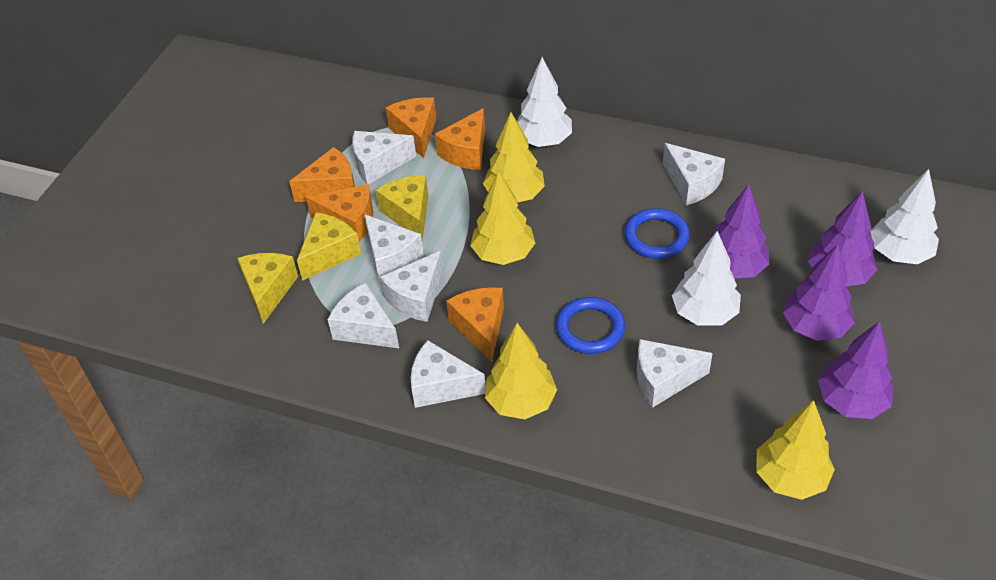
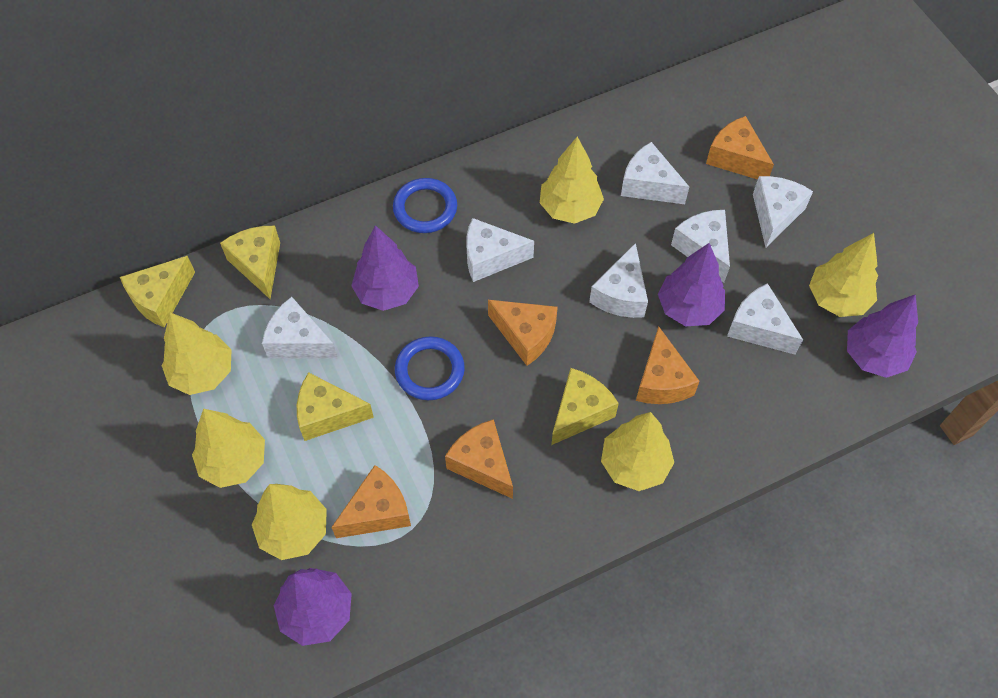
white tree: [517,57,572,147] [672,231,741,326] [870,169,939,264] = 3 -> none = 0
yellow cheese: [237,253,298,324] [297,212,361,281] [375,175,428,241] = 3 -> [120,256,195,327] [220,226,280,299] [297,372,374,441] [551,368,619,445] = 4
yellow tree: [470,171,535,265] [483,112,545,202] [485,323,557,419] [756,400,835,500] = 4 -> [162,313,231,395] [192,409,265,488] [252,484,327,560] [540,137,604,224] [601,412,674,491] [809,233,878,317] = 6

